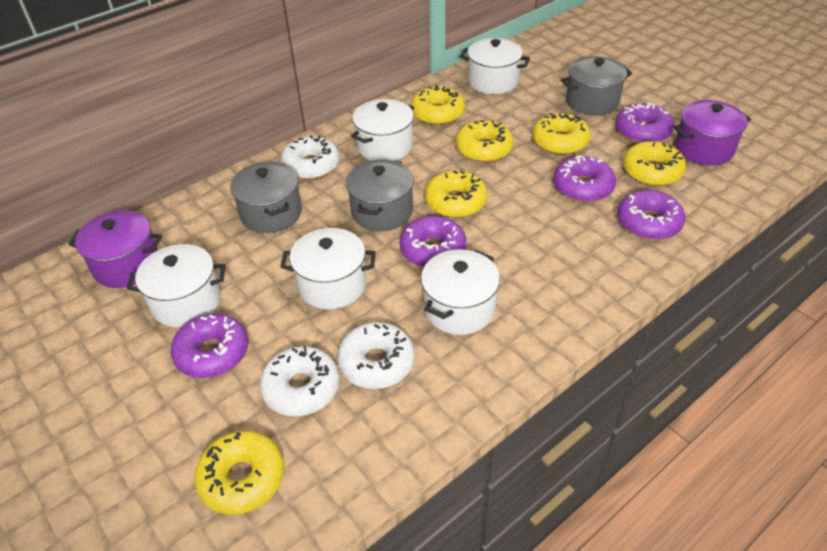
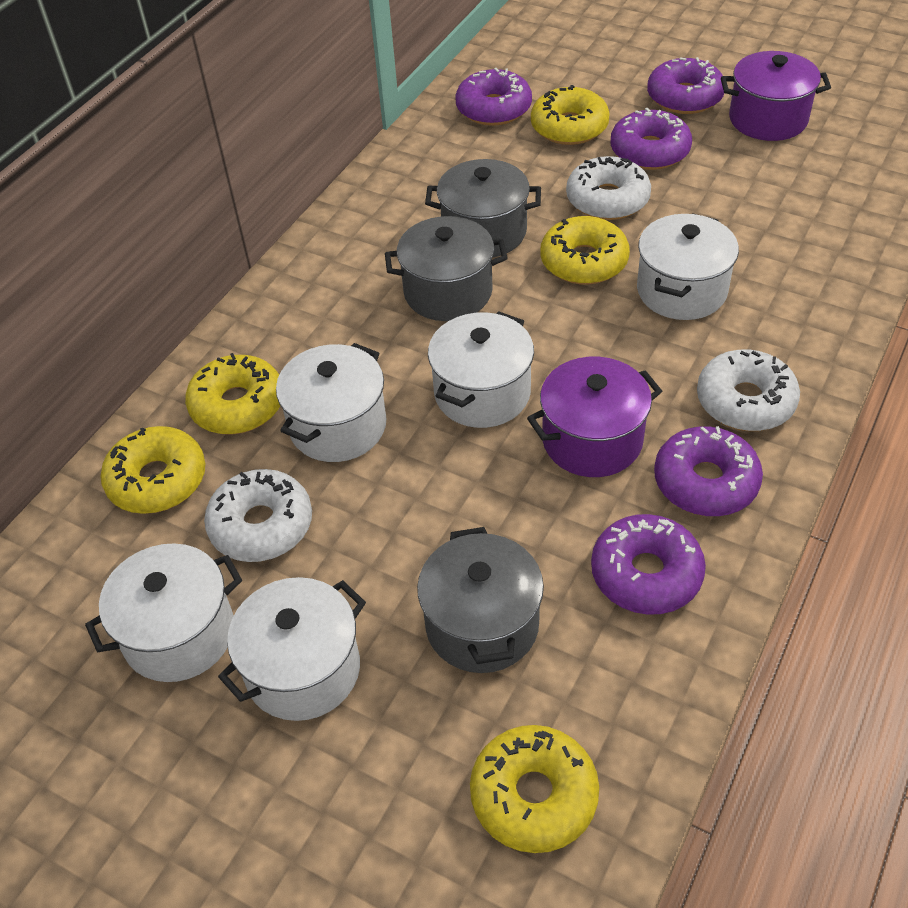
yellow donut: [194,431,284,515] [411,85,465,125] [425,170,487,218] [456,120,513,162] [532,113,591,155] [623,141,686,186] = 6 -> [100,426,205,514] [185,353,280,435] [470,725,599,853] [531,85,610,145] [541,216,630,285] = 5

